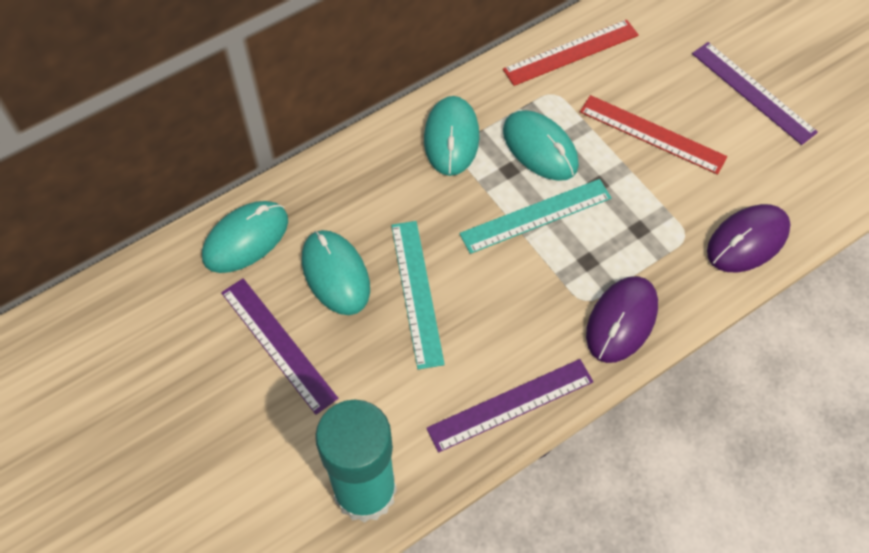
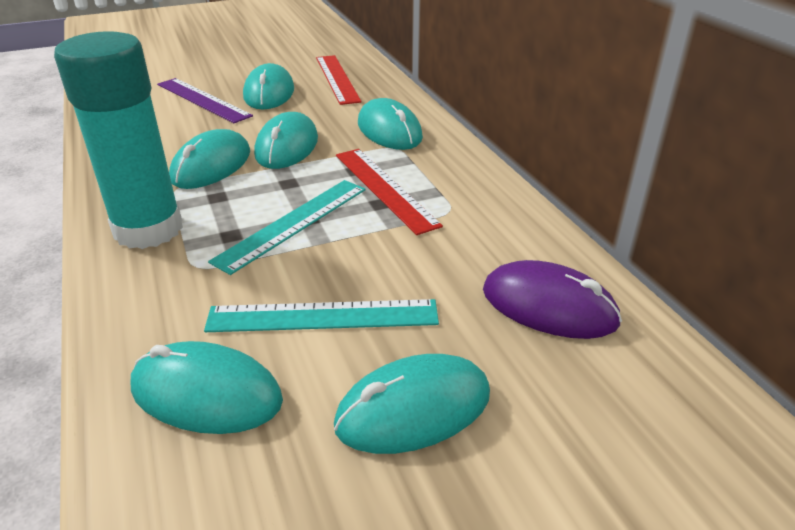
purple mouse: [586,276,658,363] [707,204,791,272] = 2 -> [483,260,622,339] = 1
purple ruler: [221,278,338,415] [426,359,593,453] [692,42,818,145] = 3 -> [157,78,253,123] = 1
turquoise mouse: [202,201,288,273] [302,230,370,315] [424,96,480,176] [503,110,579,181] = 4 -> [131,341,283,434] [169,129,250,189] [243,63,294,109] [254,112,318,169] [334,354,490,454] [358,98,423,150] = 6

